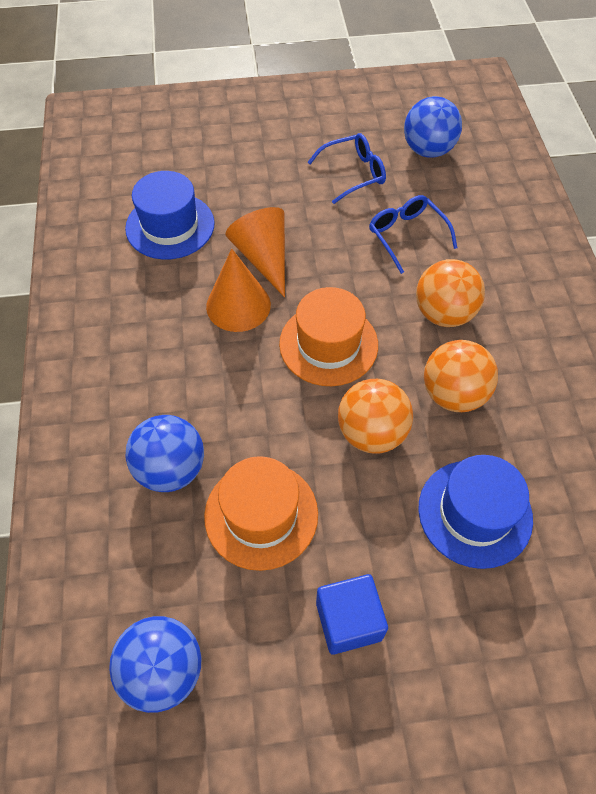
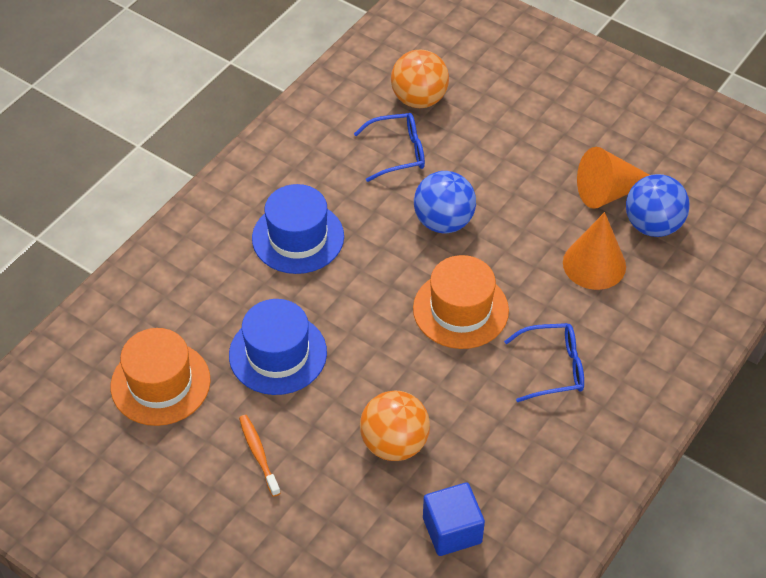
blue ball: [109,616,201,713] [125,415,204,492] [404,96,462,158] = 3 -> [414,171,476,233] [626,174,690,237] = 2
orange ball: [338,379,413,454] [416,259,485,327] [424,340,498,412] = 3 -> [360,391,430,461] [391,50,449,108] = 2
orange toothbrush: none = 0 -> [239,415,280,497] = 1

